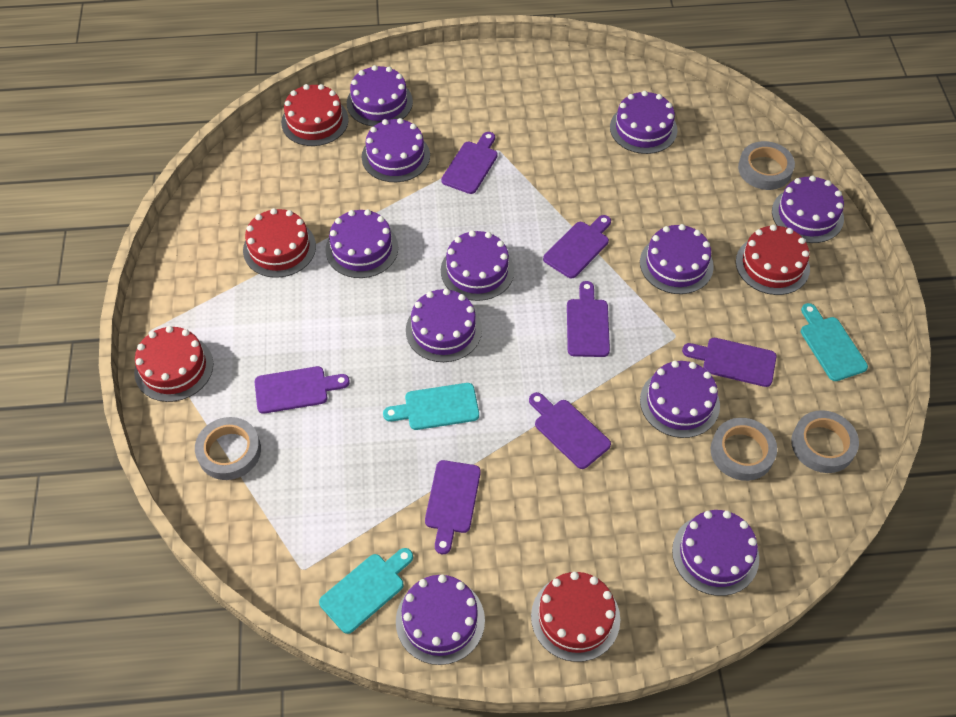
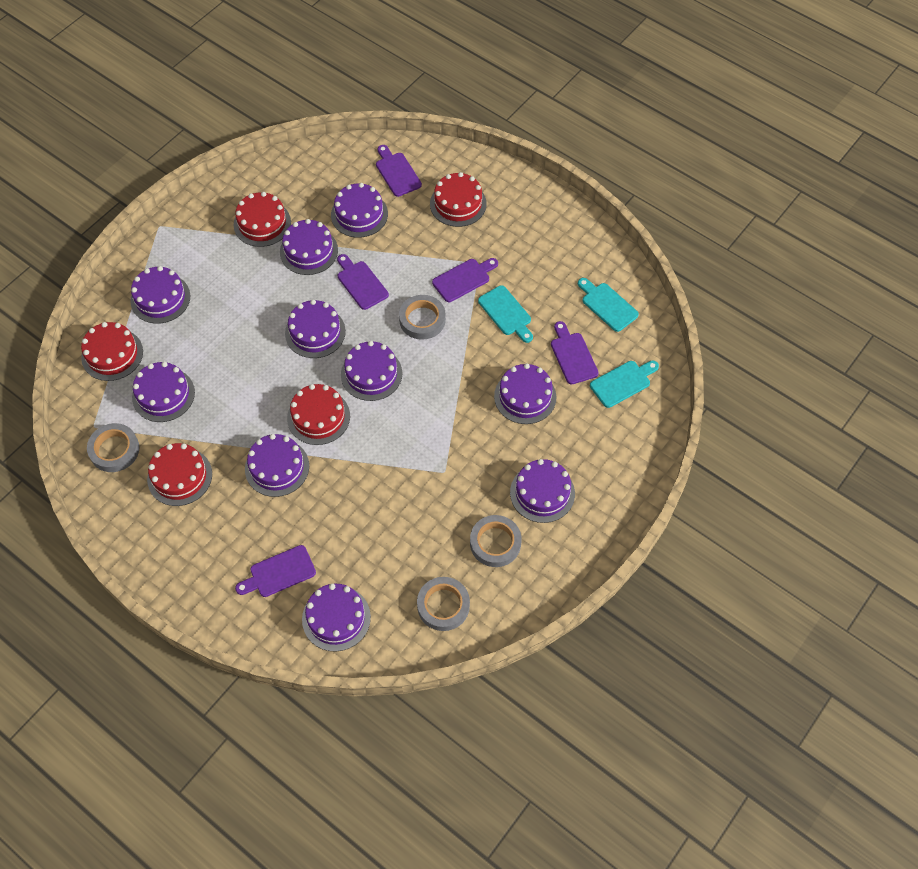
purple cake: [326,209,398,278] [347,65,413,127] [362,118,430,182] [396,575,485,665] [406,289,482,362] [441,230,514,301] [610,91,677,154] [640,224,714,294] [640,361,720,438] [672,510,759,596] [772,175,844,243] = 11 -> [130,266,190,324] [132,362,195,422] [245,434,309,497] [280,219,338,275] [285,300,346,358] [302,584,371,652] [331,183,388,238] [341,341,402,401] [494,363,556,424] [510,459,575,523] = 10
purple cutting board: [255,366,350,414] [425,460,481,554] [441,132,498,194] [529,392,611,469] [543,215,611,278] [567,281,610,357] [682,338,777,387] = 7 -> [235,545,316,597] [337,254,389,310] [376,145,422,197] [432,258,498,302] [551,321,599,384] = 5

